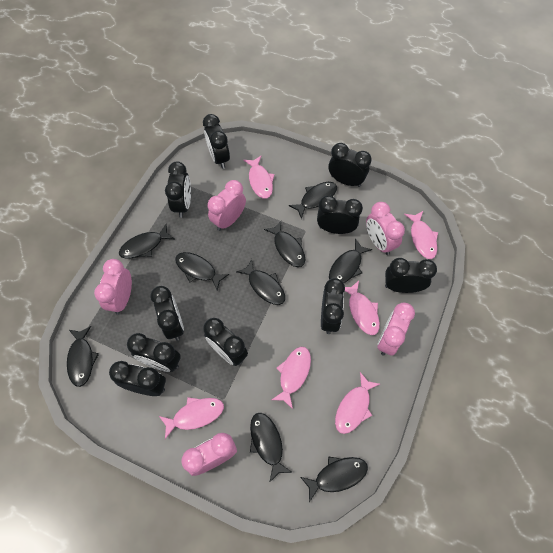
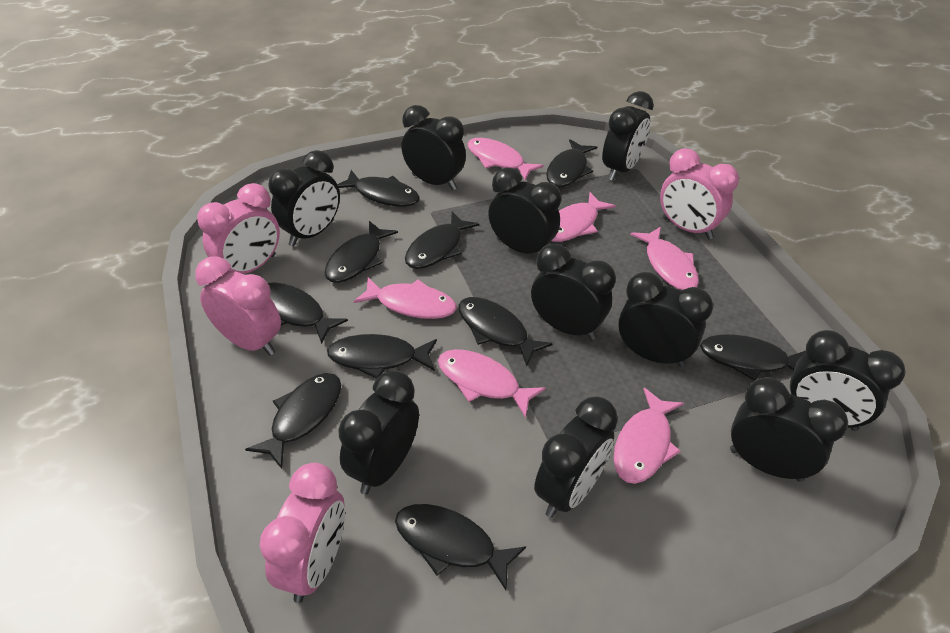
black fish: [67,326,99,387] [119,224,174,259] [175,252,229,290] [236,259,285,305] [250,413,293,483] [264,221,305,267] [289,182,337,219] [300,456,368,502] [329,239,372,283] = 9 -> [245,373,341,469] [268,282,348,344] [325,221,398,283] [327,334,437,379] [337,170,420,207] [395,504,526,590] [405,212,479,269] [459,297,553,366] [546,139,597,187] [700,334,806,381] = 10
pink clock: [94,259,132,315] [181,433,237,476] [208,180,246,231] [366,202,405,255] [377,302,415,356] = 5 -> [195,257,281,356] [197,183,280,274] [260,463,345,603] [660,148,739,239] = 4

